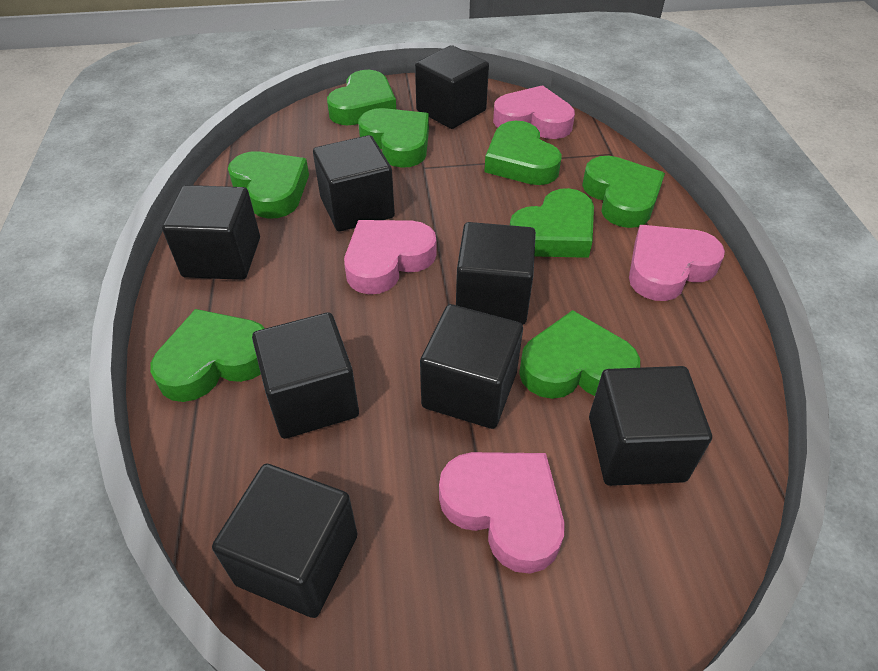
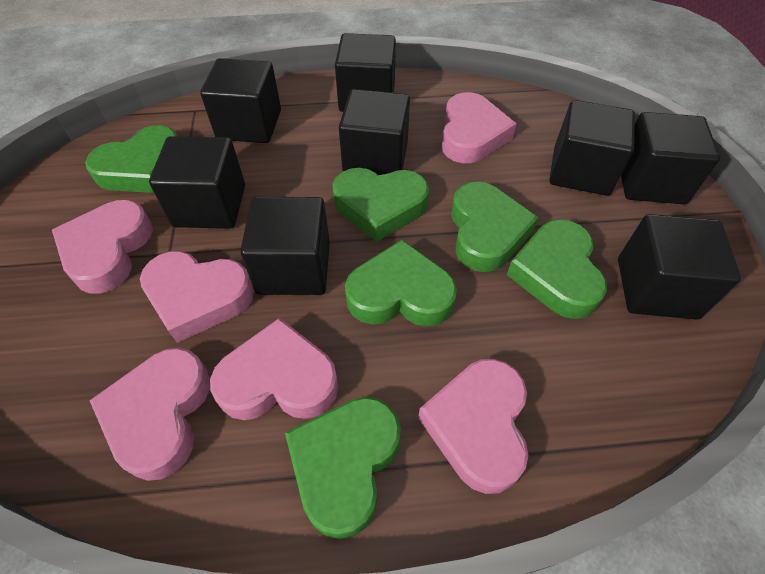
green heart: [150,309,265,402] [228,151,309,219] [327,70,396,125] [358,108,429,168] [484,121,562,185] [510,188,594,258] [519,310,640,399] [582,156,665,228] = 8 -> [85,125,177,193] [285,397,401,539] [332,168,429,242] [345,240,457,327] [451,182,539,272] [507,219,607,319] = 6
pink heart: [344,220,436,294] [439,452,565,574] [493,85,575,139] [629,225,725,301] = 4 -> [52,200,153,294] [89,348,210,481] [140,251,254,343] [210,318,338,420] [418,359,528,494] [442,92,516,163] = 6

